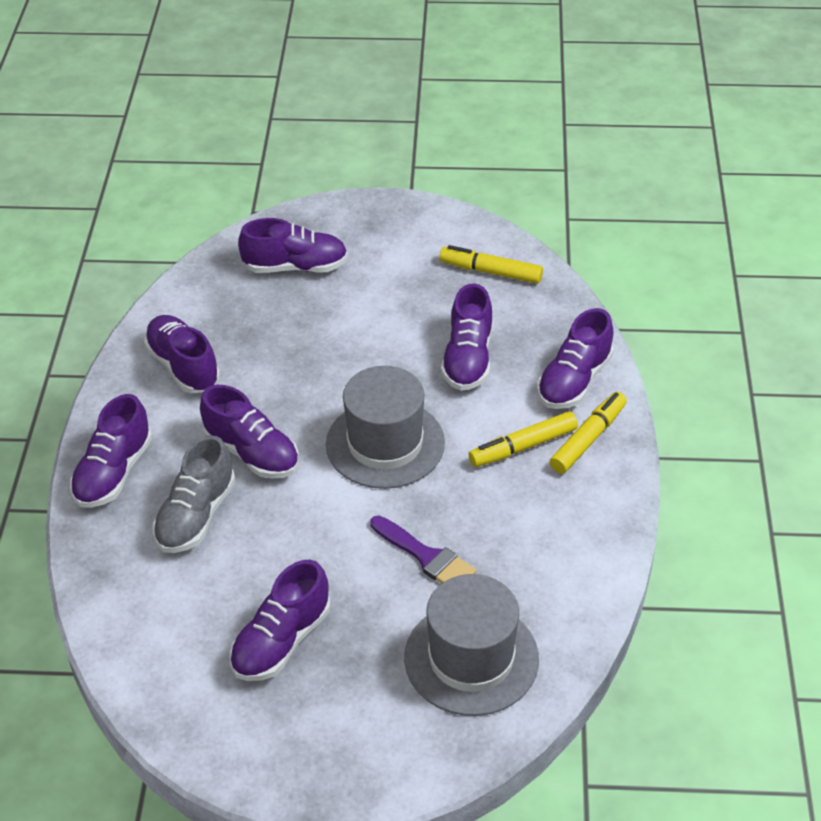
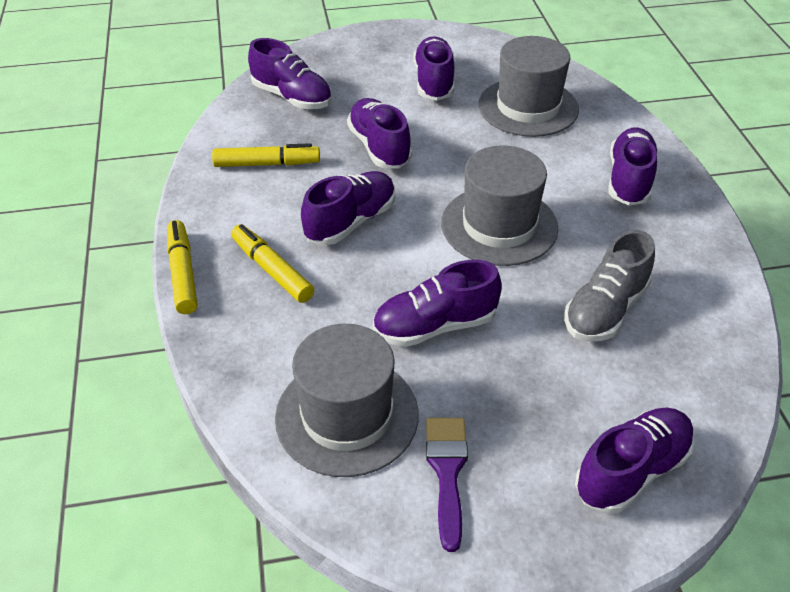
grey hat: [326,366,445,489] [404,574,539,716] = 2 -> [275,324,419,477] [441,146,558,266] [478,36,579,137] = 3

